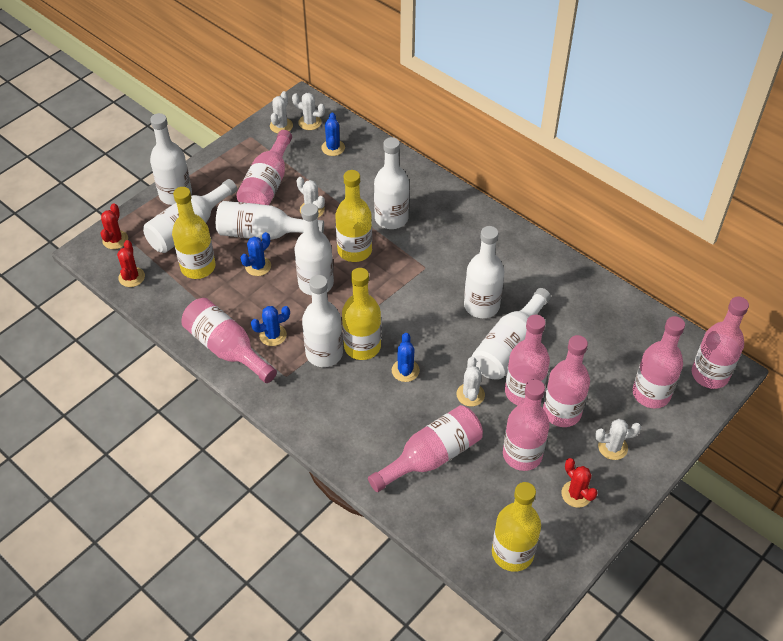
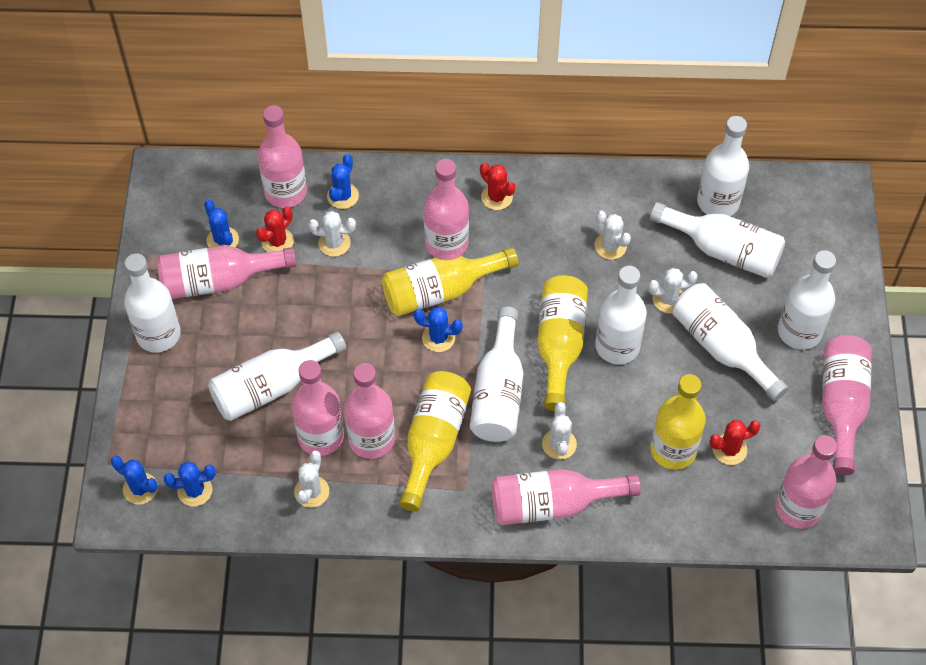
blue cactus: [241,232,271,276] [251,306,290,346] [321,112,345,156] [392,333,420,382] = 4 -> [111,456,158,505] [164,461,216,506] [204,200,239,248] [327,154,359,209] [414,307,463,352] = 5

